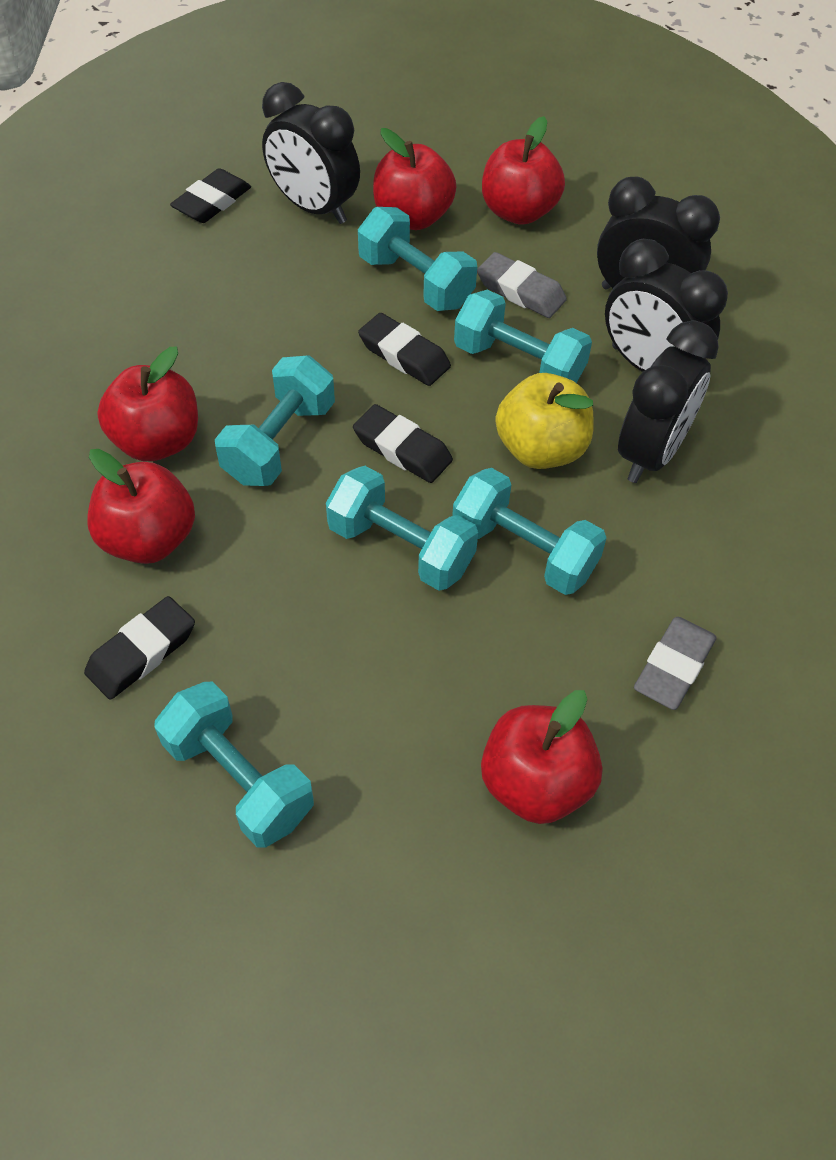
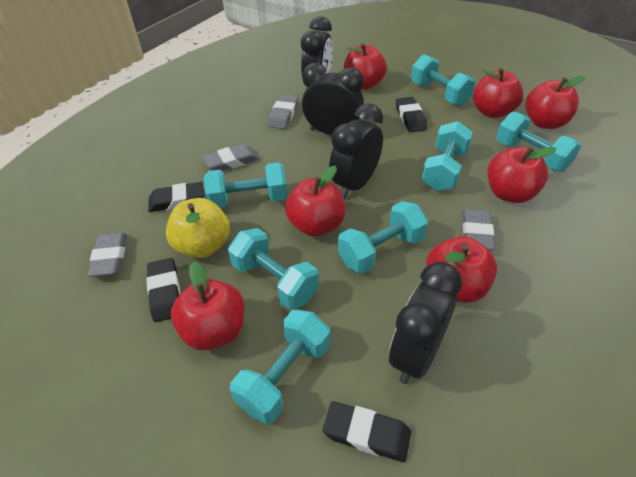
grey eraser: [477,252,567,318] [634,617,716,710] = 2 -> [88,232,127,277] [203,144,259,171] [268,94,298,129] [463,209,495,251] = 4
red apple: [87,449,195,564] [97,347,198,461] [373,128,457,230] [481,690,602,824] [482,116,565,225] = 5 -> [171,262,244,351] [285,166,345,236] [343,43,387,90] [426,236,497,303] [473,68,523,118] [488,147,556,203] [526,76,586,129] = 7
turquoise dumbbell: [154,682,314,848] [215,356,335,486] [326,466,478,591] [358,207,477,311] [452,468,606,595] [454,290,592,383] = 6 -> [204,162,287,208] [228,228,319,309] [230,310,330,424] [338,201,428,274] [411,55,475,106] [422,121,473,191] [496,112,581,172] = 7

